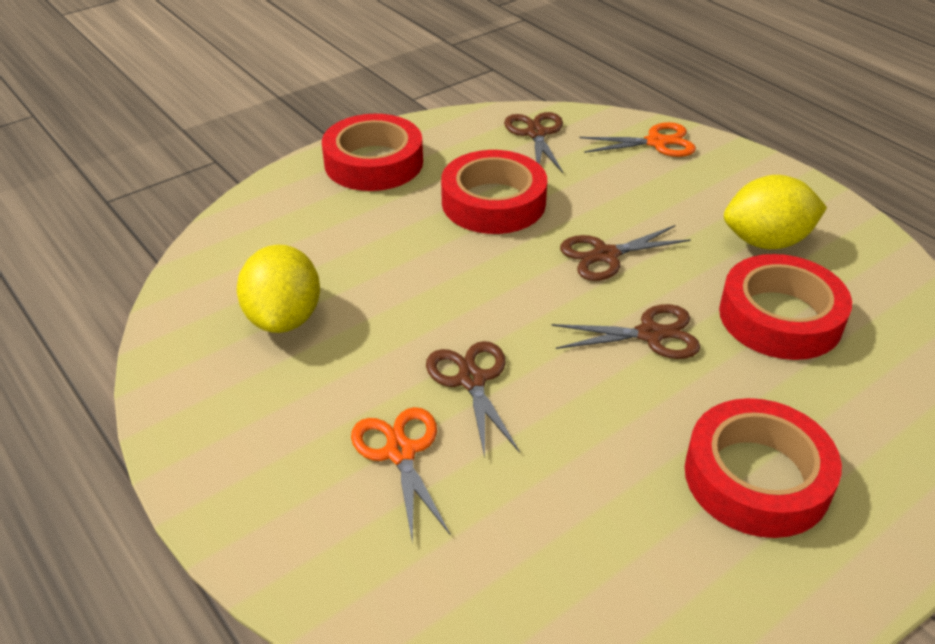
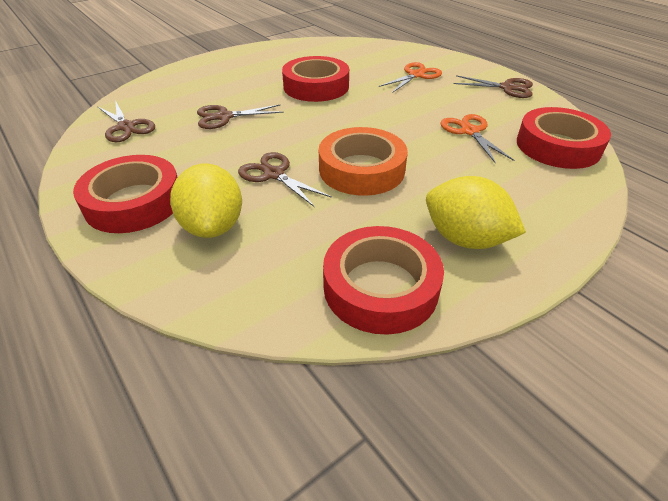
orange tape: none = 0 -> [319,127,408,196] = 1

